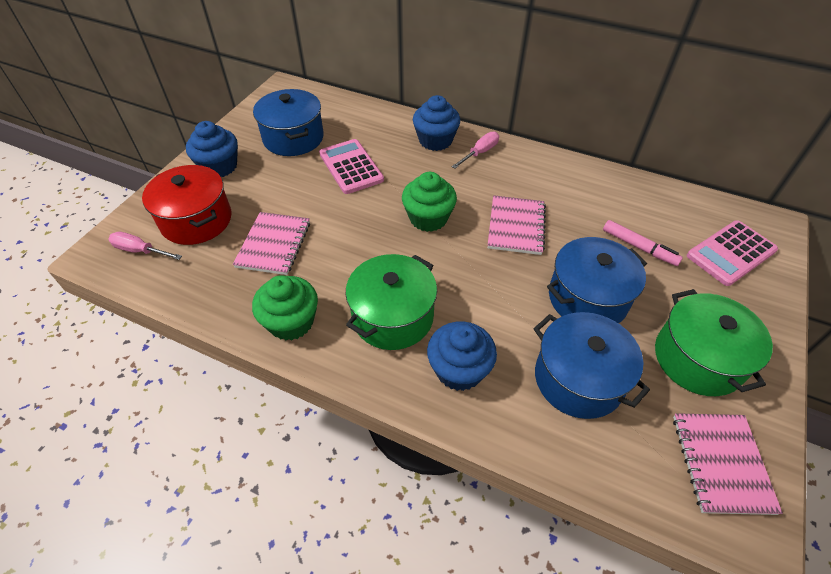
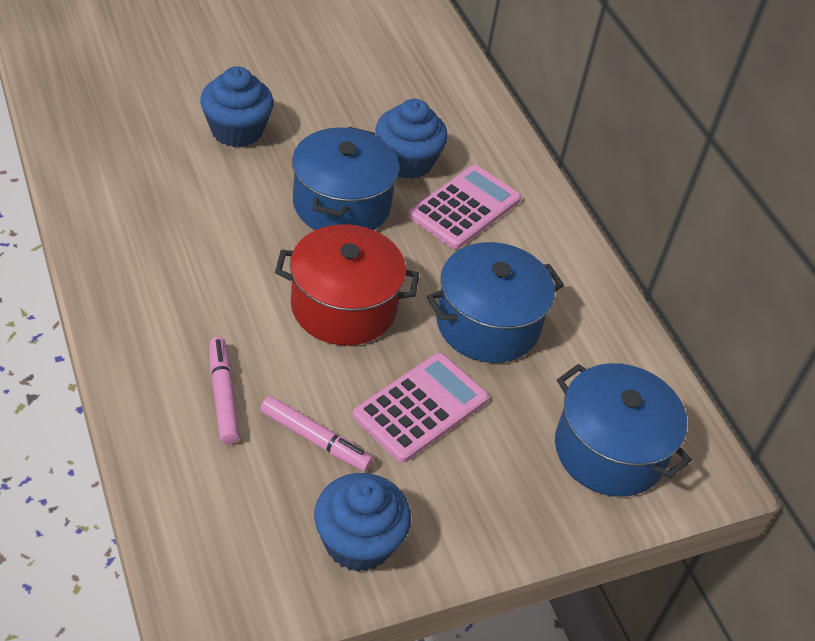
green cupcake: [252,275,318,340] [402,172,457,232] = 2 -> none = 0
green pot: [346,254,437,350] [655,289,773,396] = 2 -> none = 0
pink marker: [603,220,683,266] = 1 -> [209,337,240,444] [260,396,373,472] = 2
pink notebook: [233,212,310,275] [488,195,546,255] [673,413,783,515] = 3 -> none = 0
pink screwdriver: [108,232,182,260] [452,132,499,169] = 2 -> none = 0

